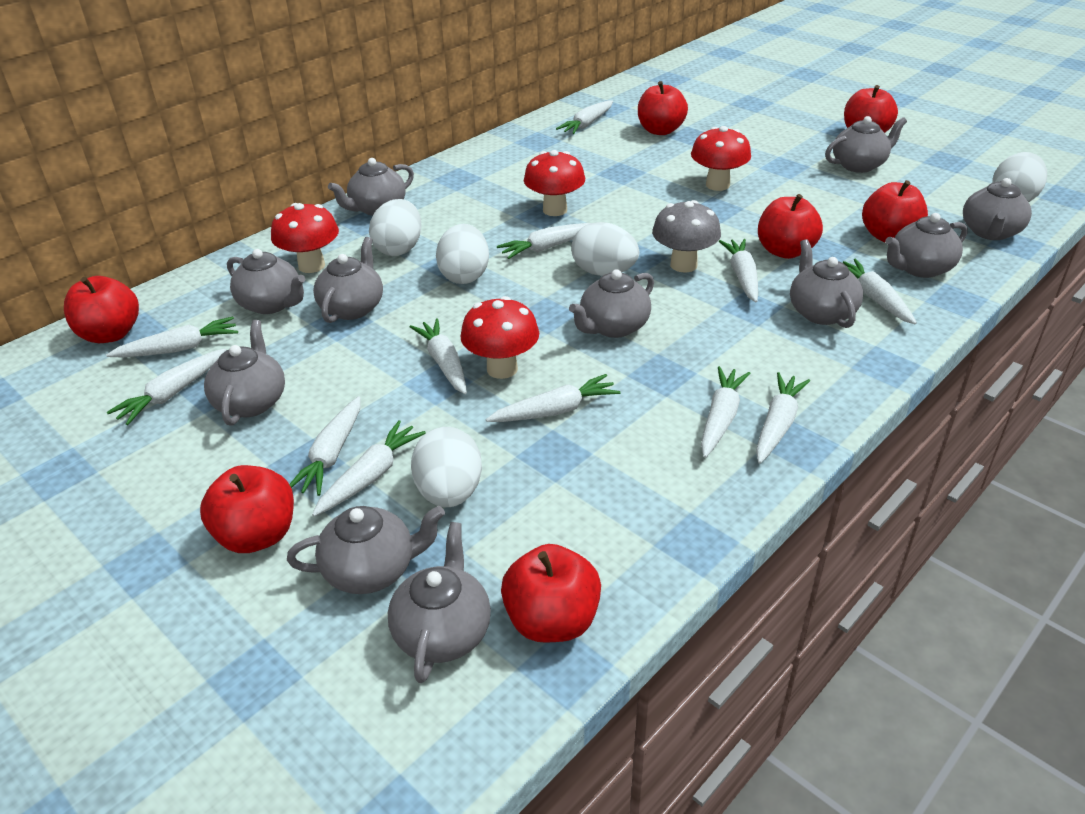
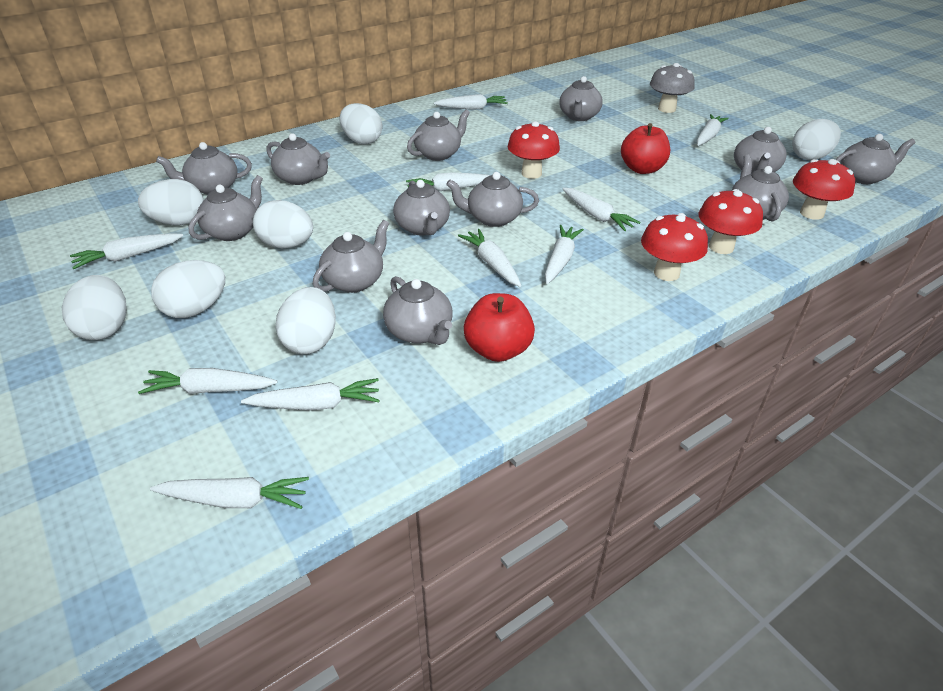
grey teapot: [204,320,285,426] [227,249,305,314] [287,506,445,594] [313,237,383,323] [328,158,414,216] [388,522,491,683] [569,269,654,338] [790,239,863,328] [825,116,907,173] [885,213,968,278] [963,178,1032,240] = 11 -> [156,142,252,195] [189,175,263,241] [266,133,330,185] [313,220,389,293] [383,276,452,345] [393,180,450,236] [407,109,470,161] [446,172,539,227] [559,76,603,121] [731,155,789,221] [734,127,787,173] [836,134,916,184] = 12
red apple: [64,276,139,343] [200,465,294,553] [501,544,601,643] [638,81,688,135] [758,194,823,259] [844,85,898,133] [862,180,928,243] = 7 -> [464,293,535,362] [621,123,670,174] = 2
white carrot: [106,317,238,357] [107,348,226,425] [289,396,360,496] [312,420,426,516] [410,318,467,394] [486,374,620,422] [497,223,590,259] [556,101,613,134] [701,366,751,458] [719,239,758,302] [756,372,810,464] [843,259,917,324] = 12 -> [70,233,183,269] [138,368,278,394] [150,477,309,509] [241,378,380,410] [406,172,491,192] [434,94,508,110] [458,229,521,287] [545,225,584,284] [563,188,640,231] [697,114,729,146] = 10
white egg: [369,199,422,256] [411,427,482,507] [436,224,489,284] [571,222,639,276] [992,152,1047,202] = 5 -> [62,275,127,340] [138,179,204,225] [151,260,225,318] [253,200,313,248] [275,287,336,354] [339,103,382,144] [792,119,841,160] = 7

